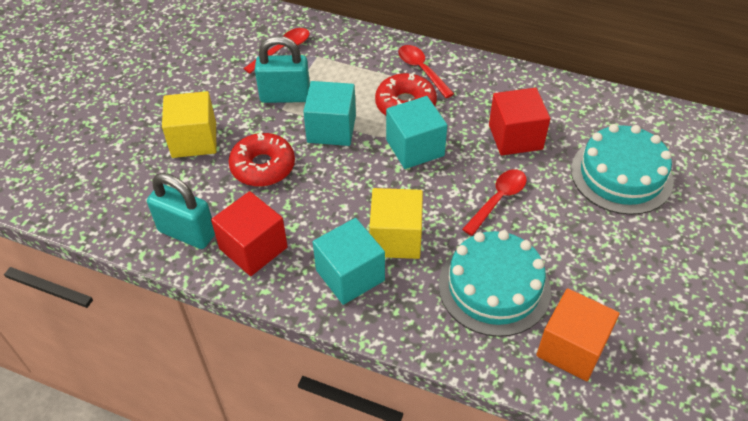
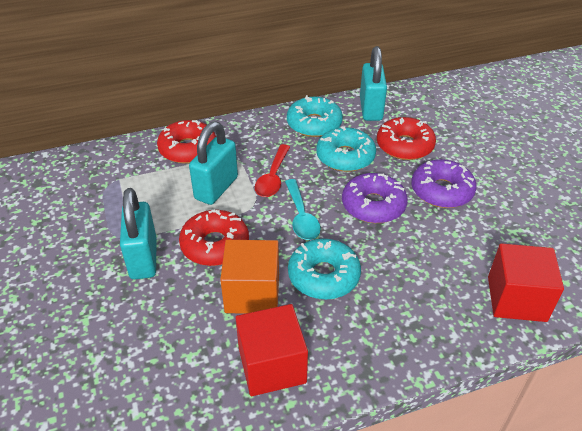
purple donut: none = 0 -> [342,173,408,223] [412,159,477,208] = 2
red donut: [229,131,295,187] [375,72,437,116] = 2 -> [157,120,216,164] [179,209,249,266] [377,117,436,160] = 3
red spoon: [243,28,309,74] [398,45,454,98] [462,169,527,236] = 3 -> [255,144,290,197] = 1
turquoise cake: [439,230,551,337] [571,124,674,215] = 2 -> none = 0
turquoise cube: [303,81,356,146] [313,218,385,305] [386,96,447,169] = 3 -> none = 0
turquoise donut: none = 0 -> [287,95,343,137] [288,239,361,299] [316,126,376,172] = 3
turquoise padlock: [147,173,215,249] [255,36,310,103] = 2 -> [120,188,156,279] [189,121,238,205] [360,46,387,121] = 3
turquoise spoon: none = 0 -> [285,179,321,240] = 1
yellow cube: [162,91,216,158] [369,188,423,259] = 2 -> none = 0

